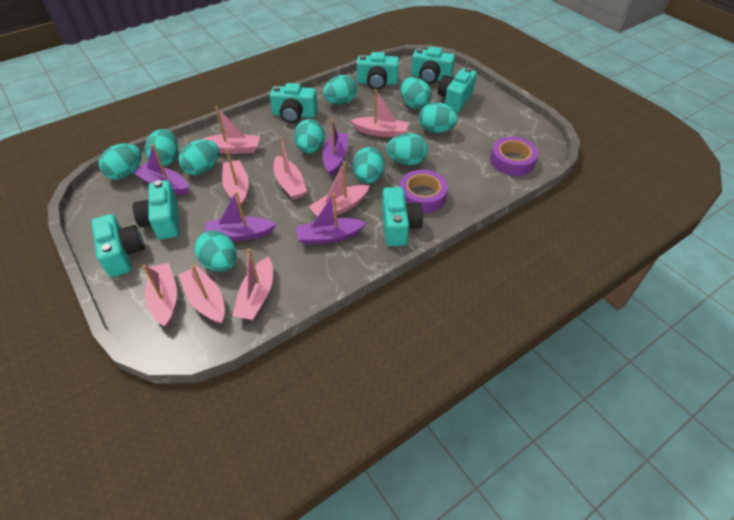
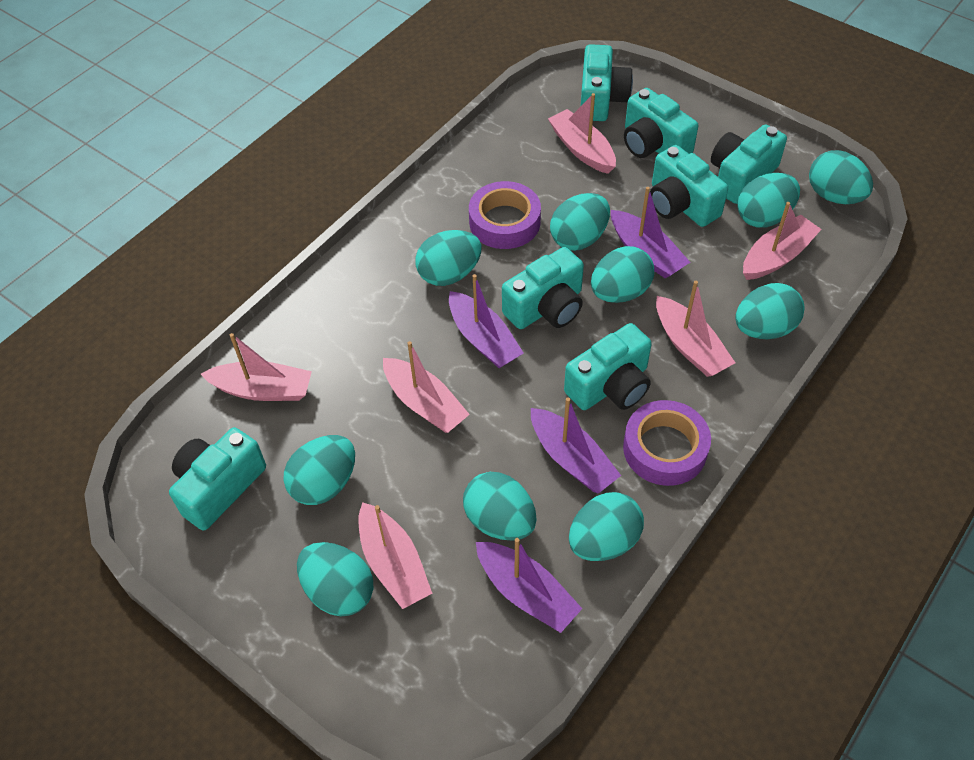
pink boat: [142,263,177,327] [179,265,225,324] [201,106,260,154] [222,150,249,207] [232,249,273,320] [273,137,307,200] [309,162,370,217] [350,89,409,137] = 8 -> [201,333,312,401] [358,502,432,609] [383,341,470,433] [548,93,616,174] [656,281,735,377] [743,202,822,280] = 6

